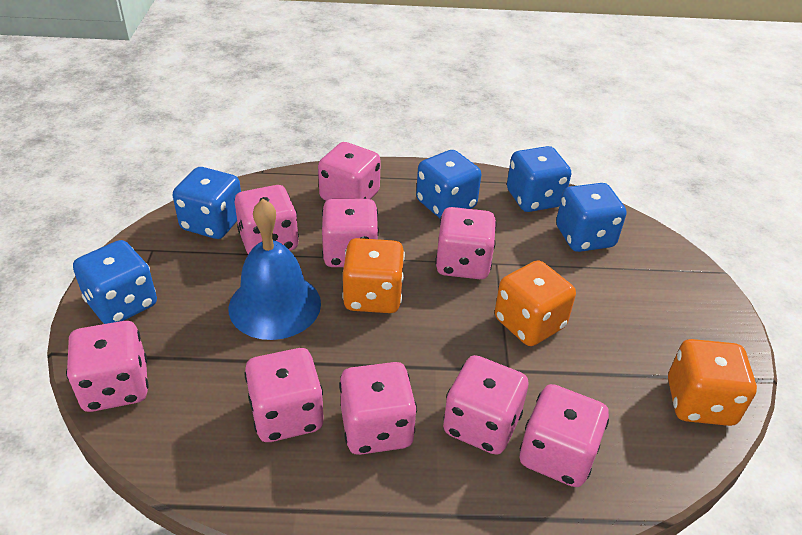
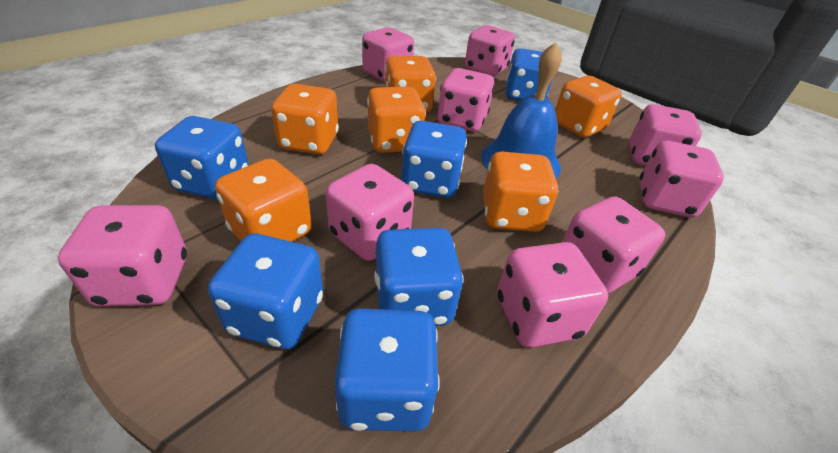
blue dice: [73,240,157,324] [172,167,241,239] [416,150,481,218] [507,146,571,212] [556,183,626,252] = 5 -> [155,116,249,199] [208,233,323,349] [334,308,440,431] [374,228,463,326] [401,121,467,198] [506,48,552,101] = 6
orange dice: [342,238,405,313] [495,260,576,346] [668,339,757,426] = 3 -> [215,159,312,242] [271,84,339,155] [367,87,426,153] [385,56,436,112] [483,151,558,232] [555,75,622,138] = 6

